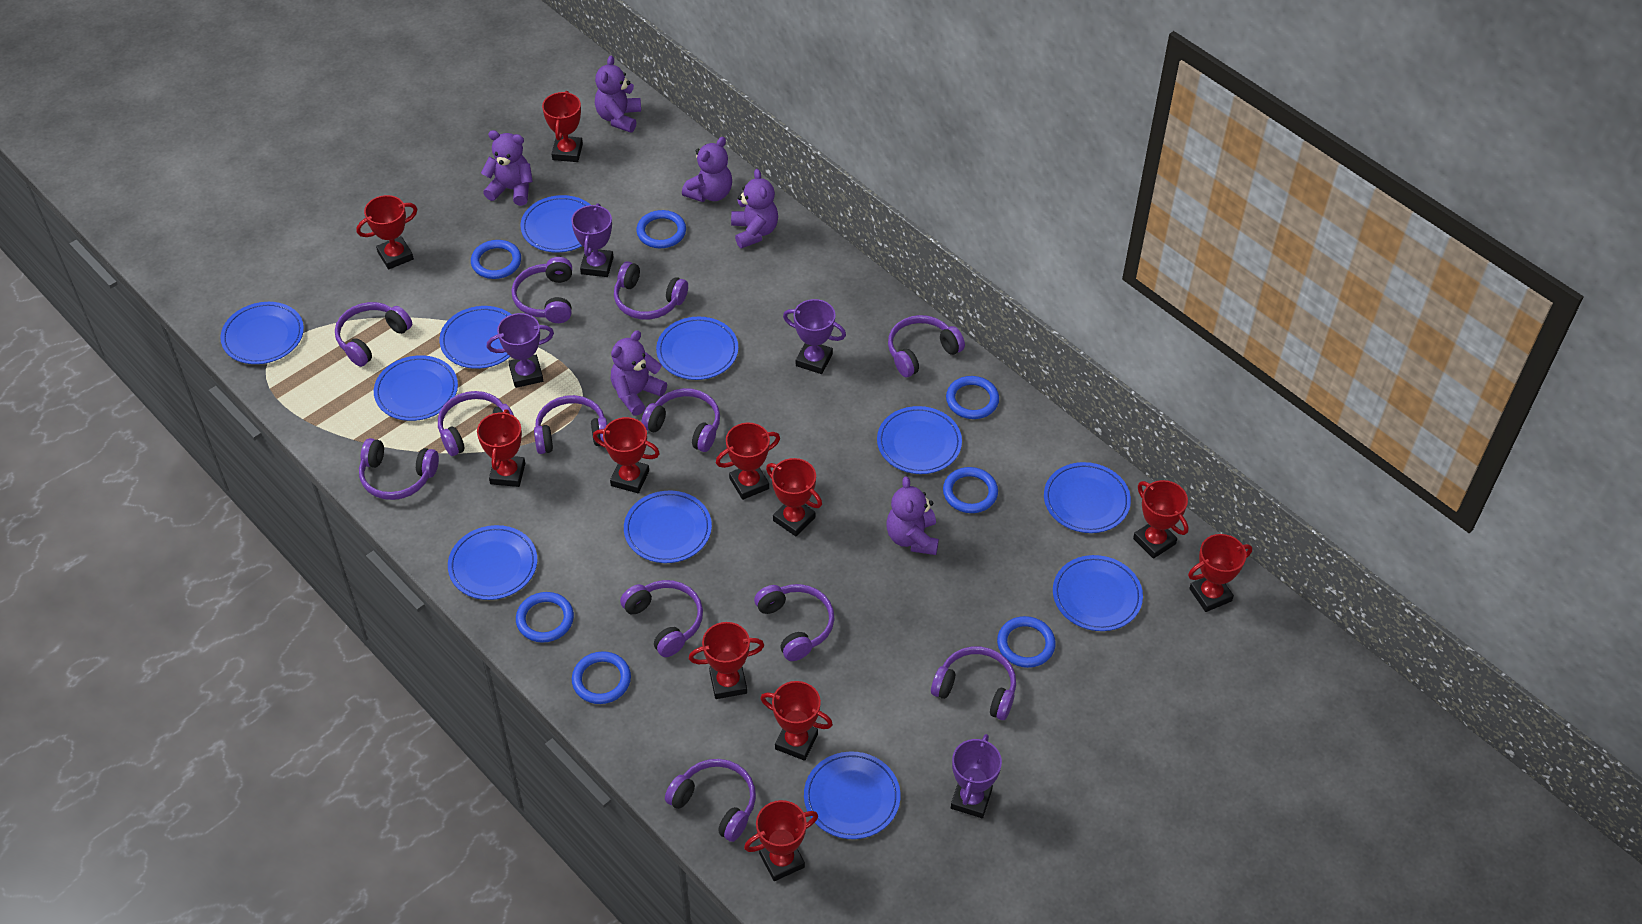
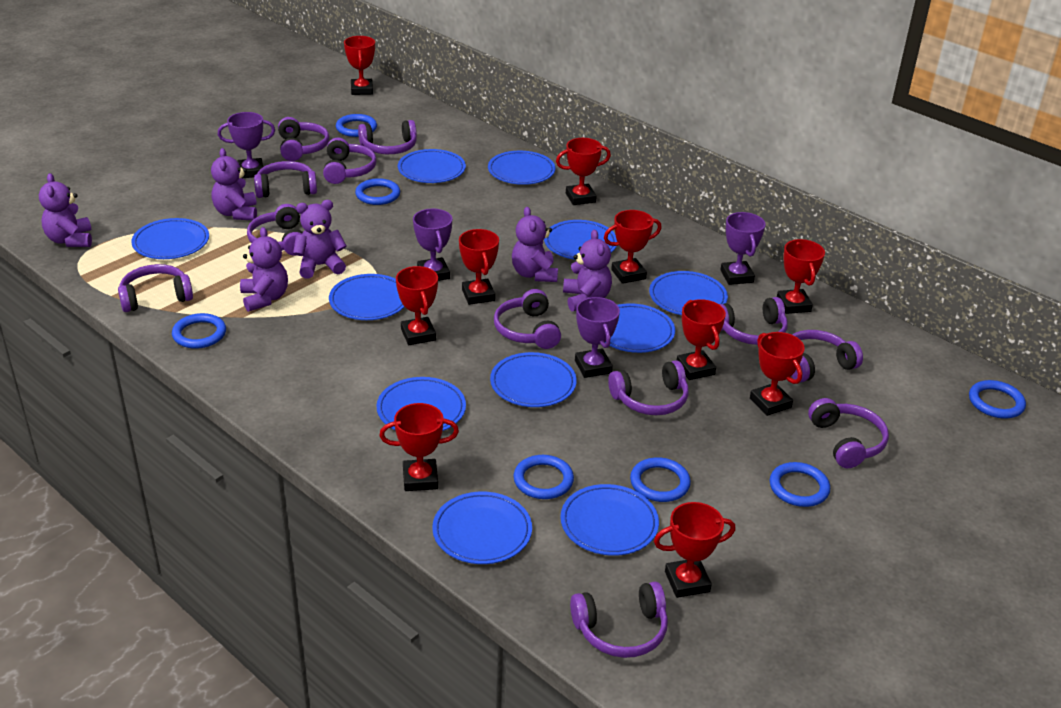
red trophy: [356,195,418,269] [477,409,525,487] [542,91,583,162] [593,417,660,493] [689,622,764,699] [716,422,780,500] [744,800,818,881] [760,681,833,761] [766,458,822,536] [1133,480,1189,559] [1188,534,1252,612] = 11 -> [344,36,375,95] [379,403,459,491] [396,266,438,345] [459,229,499,305] [556,138,611,205] [604,210,661,284] [654,502,735,598] [677,299,726,380] [750,332,805,416] [777,239,825,314] = 10

